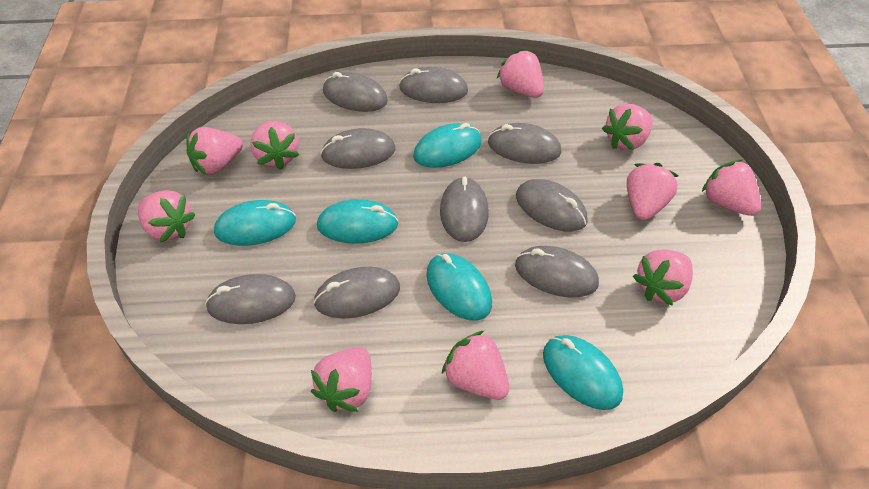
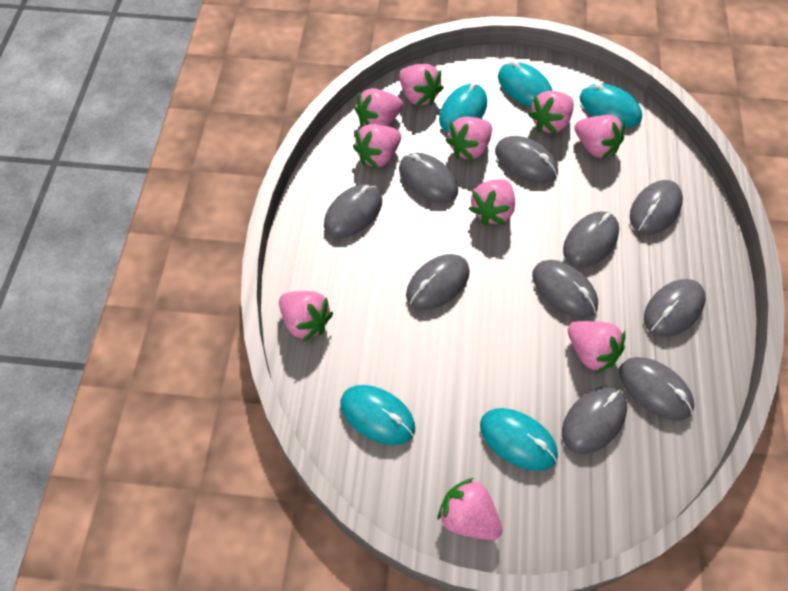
grey mouse: [205,274,296,324] [313,267,400,319] [320,128,396,169] [323,72,388,112] [399,67,468,103] [440,176,489,242] [488,123,561,164] [515,246,599,298] [516,179,588,231] = 9 -> [324,184,382,238] [399,153,458,203] [406,254,470,310] [495,136,558,183] [532,260,598,318] [562,386,627,454] [563,211,619,267] [619,357,694,421] [630,180,683,235] [644,279,706,337] = 10

